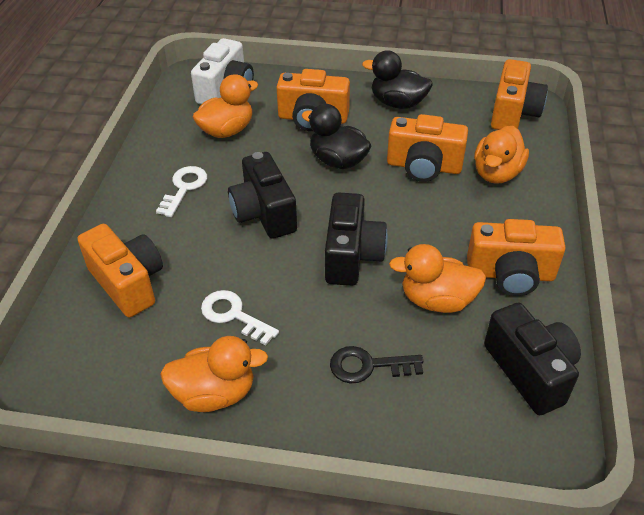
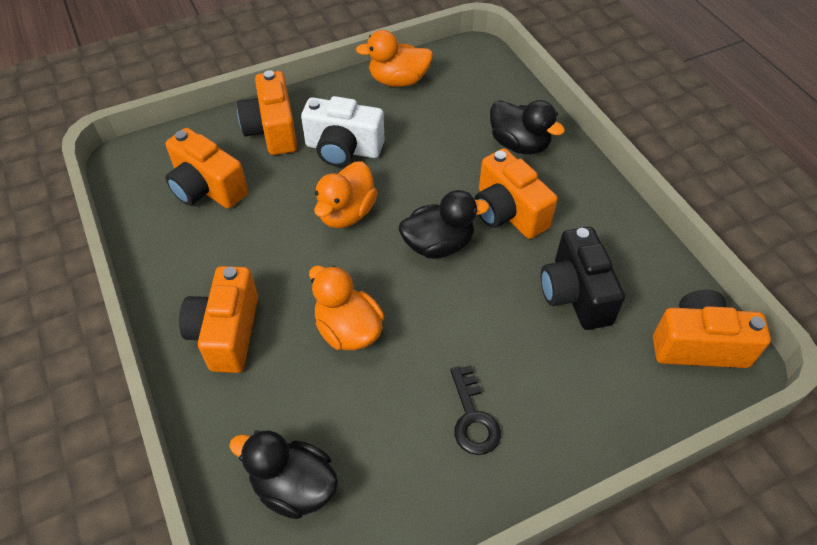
black camera: [228,152,297,239] [325,192,388,286] [484,303,581,415] = 3 -> [541,227,625,330] = 1
black duck: [301,104,371,169] [362,50,433,109] = 2 -> [229,430,338,519] [399,190,489,259] [490,100,565,155] = 3
orange duck: [160,336,268,412] [193,74,258,138] [389,244,486,313] [474,126,529,184] = 4 -> [309,265,384,350] [314,161,378,228] [356,30,433,87] = 3
white key: [156,166,207,217] [201,290,279,345] = 2 -> none = 0

